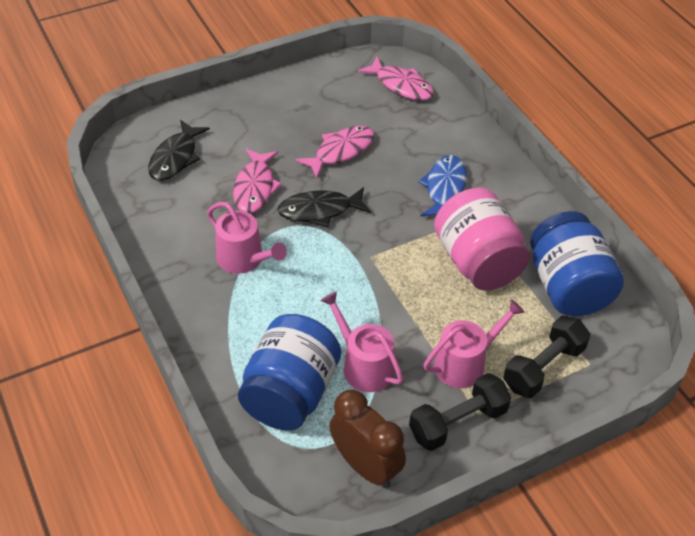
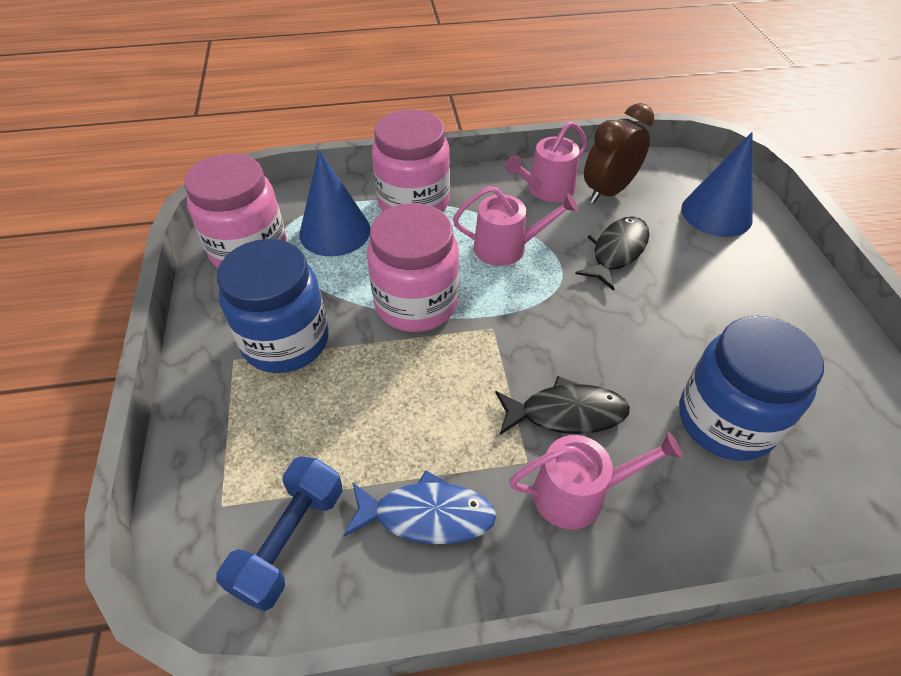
black dumbbell: [409,373,511,451] [503,315,590,398] = 2 -> none = 0
blue cone: none = 0 -> [299,150,370,256] [681,132,753,237] = 2
blue dumbbell: none = 0 -> [216,456,343,611] = 1
pink fish: [233,149,282,213] [295,126,374,178] [358,57,434,101] = 3 -> none = 0
pink jar: [434,188,530,291] = 1 -> [184,153,287,268] [367,203,459,332] [372,110,450,212] = 3

